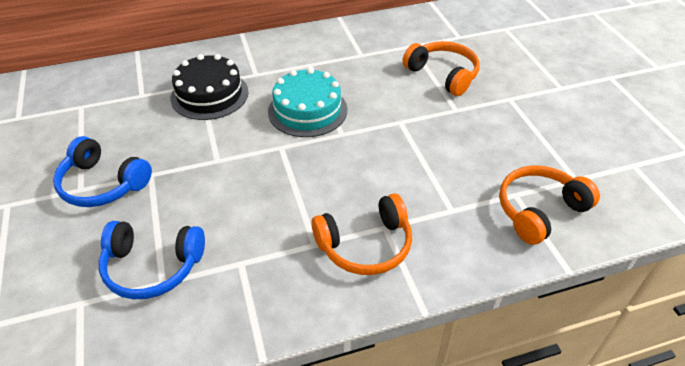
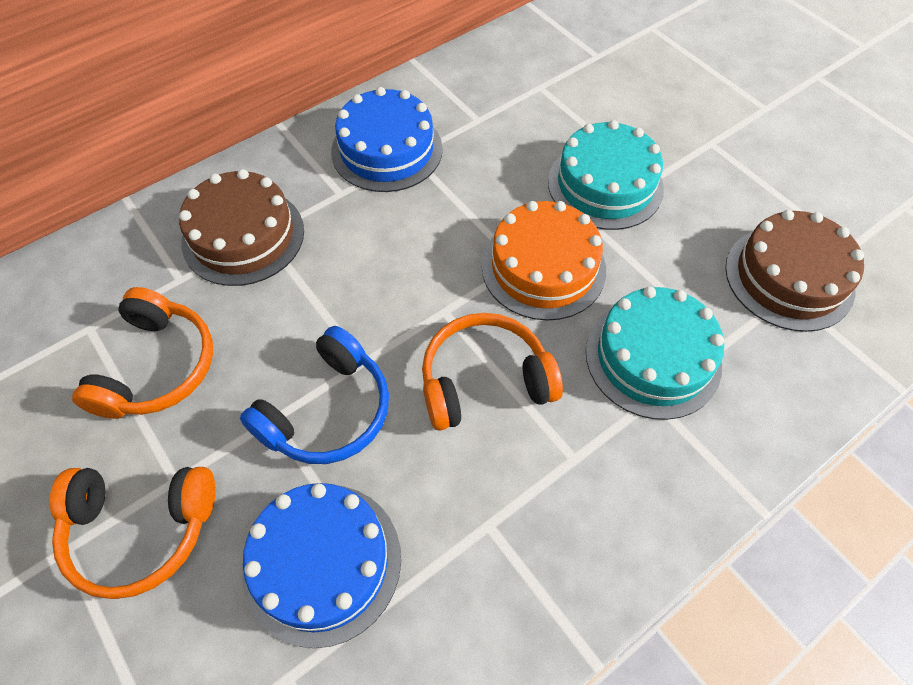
black cake: [171,54,249,120] = 1 -> none = 0
blue cake: none = 0 -> [242,483,401,648] [331,87,443,192] = 2
blue headphones: [53,136,152,207] [99,221,205,299] = 2 -> [240,326,389,464] = 1
brown cake: none = 0 -> [179,169,304,286] [725,210,864,332] = 2
orange cake: none = 0 -> [482,201,606,321] = 1
turquoise cake: [268,68,347,137] = 1 -> [548,120,664,230] [586,286,724,420] = 2

